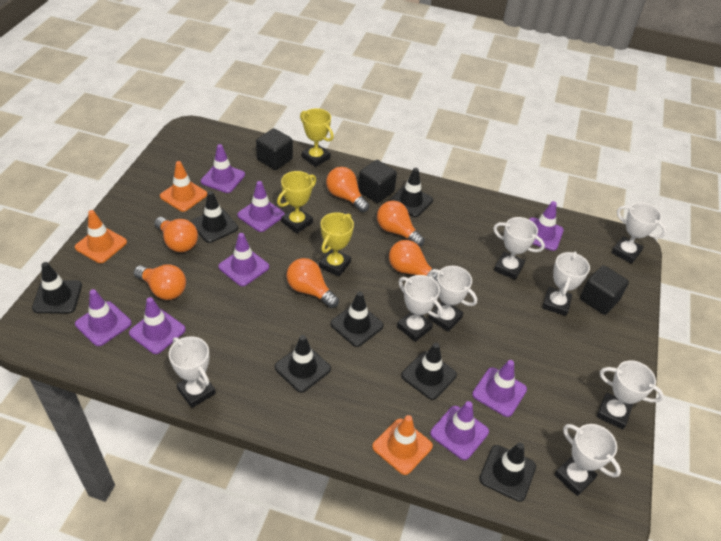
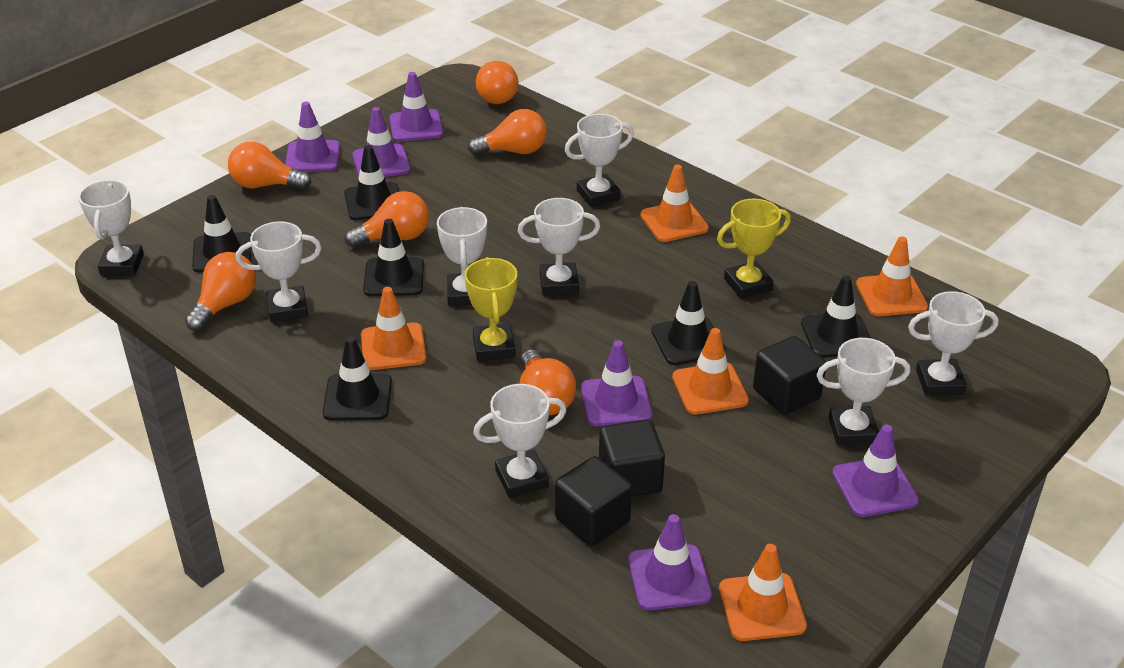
black traffic cone: [32,262,82,313] [191,191,238,243] [275,335,331,393] [330,292,384,347] [389,168,433,217] [401,343,457,400] [479,443,536,502] = 7 -> [192,195,252,273] [323,336,392,420] [344,145,399,220] [363,219,424,296] [651,281,726,365] [801,275,870,358] = 6
orange traffic cone: [75,210,127,263] [160,161,207,212] [372,415,433,475] = 3 -> [361,287,426,370] [640,165,709,242] [672,328,749,415] [719,544,807,641] [856,236,928,316] = 5
purple traffic cone: [75,289,132,346] [129,297,186,354] [201,144,245,193] [218,233,269,286] [237,181,285,232] [430,401,489,460] [472,360,527,417] [529,201,564,251] = 8 -> [285,101,340,172] [352,107,411,177] [389,72,443,142] [581,340,652,426] [628,514,712,610] [832,425,919,517] = 6
yellow trophy: [277,171,316,233] [300,108,334,167] [319,212,354,277] = 3 -> [465,257,517,361] [717,199,791,299] = 2

